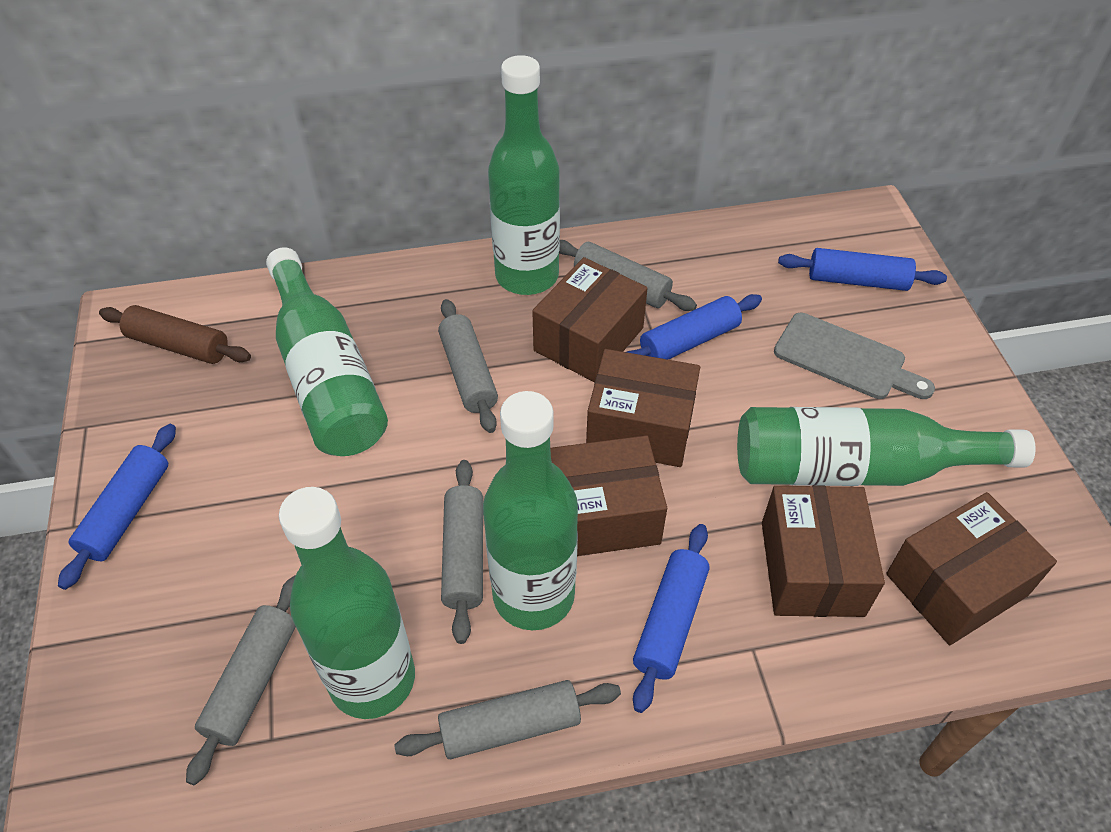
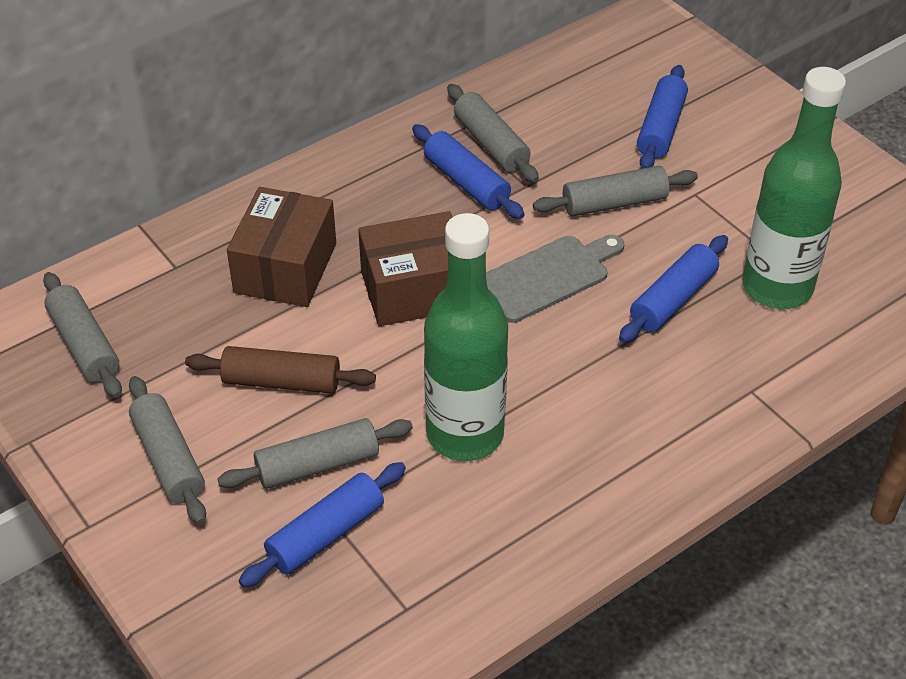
brown box: [532,257,648,383] [550,435,667,556] [586,349,700,467] [762,485,885,617] [886,492,1057,645] = 5 -> [227,187,336,307] [358,211,452,326] = 2
green bottle: [266,247,388,456] [279,487,415,719] [483,391,578,630] [488,55,560,295] [737,407,1036,486] = 5 -> [424,213,508,461] [742,67,846,309] = 2

